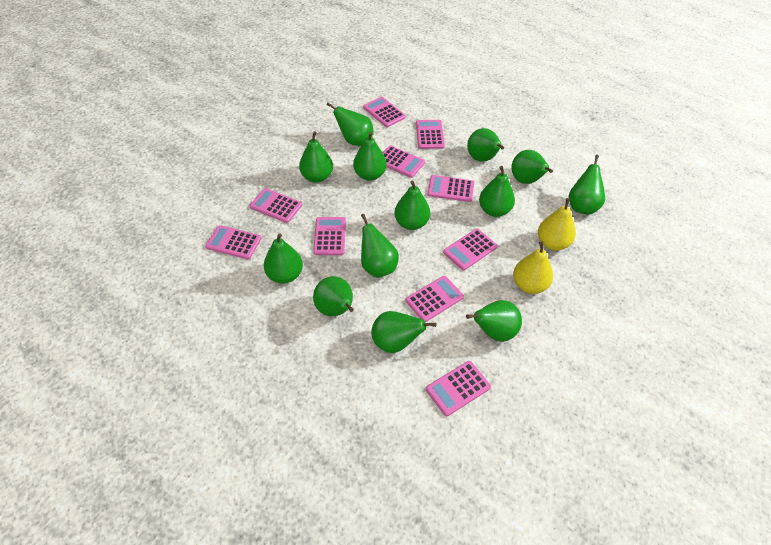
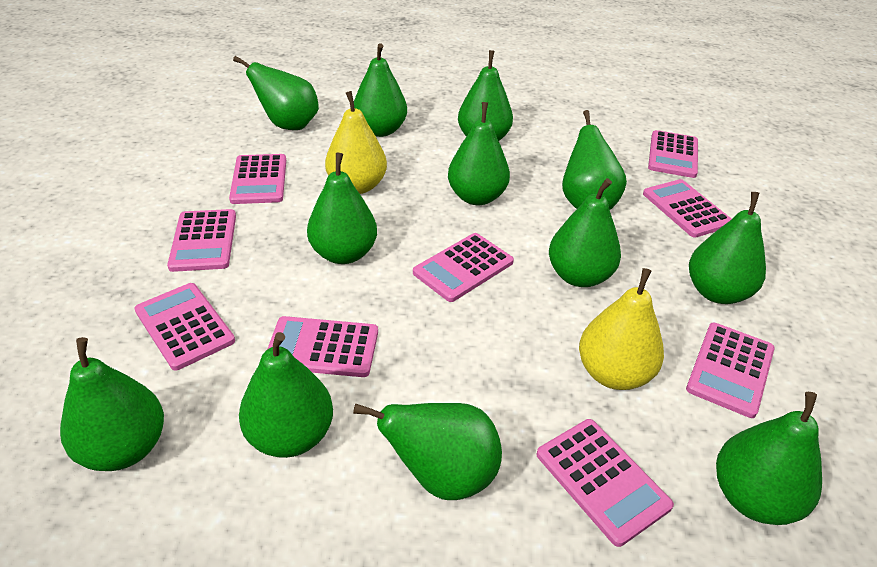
green pear: [264,233,303,284] [299,131,333,183] [313,276,354,316] [327,103,374,146] [353,132,387,181] [361,214,399,278] [371,311,437,353] [394,181,430,230] [466,300,522,342] [467,128,504,162] [479,166,515,217] [511,150,553,184] [568,155,605,214] = 13 -> [60,337,164,471] [233,56,319,130] [239,332,333,458] [307,153,377,264] [353,403,502,500] [354,43,407,137] [448,102,510,205] [458,50,513,141] [549,178,621,287] [562,110,627,210] [689,192,766,304] [716,392,822,525] = 12
pink calculator: [205,225,261,259] [249,188,302,223] [313,217,346,255] [363,97,406,127] [383,145,425,178] [405,276,464,322] [416,120,445,149] [426,361,491,416] [427,175,474,202] [443,229,498,271] = 10 -> [134,283,235,371] [167,209,236,272] [229,154,286,204] [267,316,378,377] [413,233,514,302] [537,419,674,547] [643,179,731,238] [648,130,698,178] [686,323,775,418] = 9

